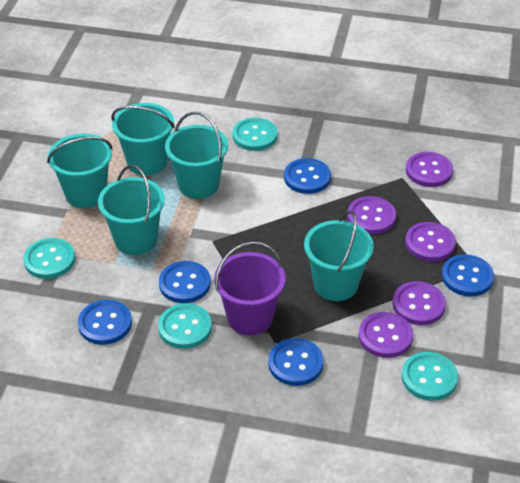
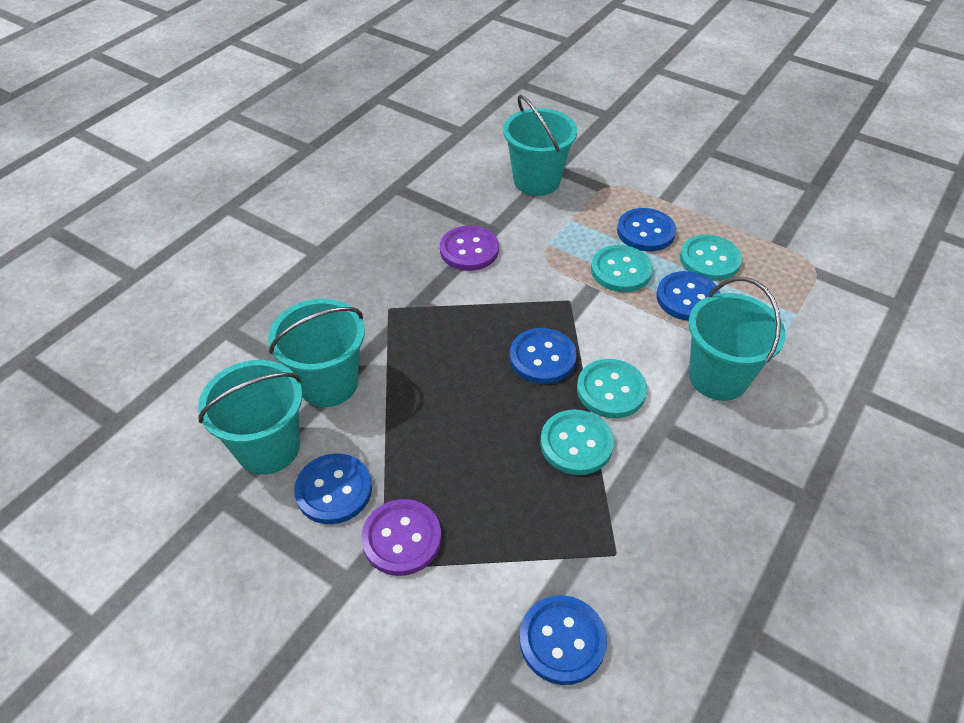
purple bucket: [214,241,286,335] = 1 -> none = 0
purple button: [347,196,396,234] [359,312,413,358] [393,281,446,325] [405,222,456,262] [406,152,453,187] = 5 -> [361,499,441,576] [440,225,499,271] = 2
turquoise bucket: [47,133,113,208] [98,165,165,255] [111,103,175,175] [165,112,228,199] [304,210,374,301] = 5 -> [198,360,303,475] [268,299,365,407] [503,95,577,196] [688,277,786,401] = 4

